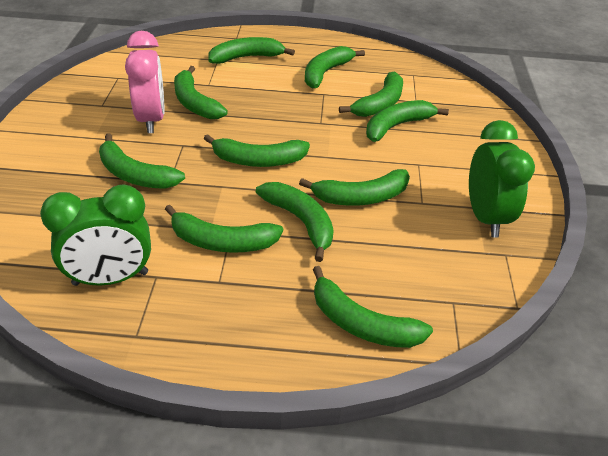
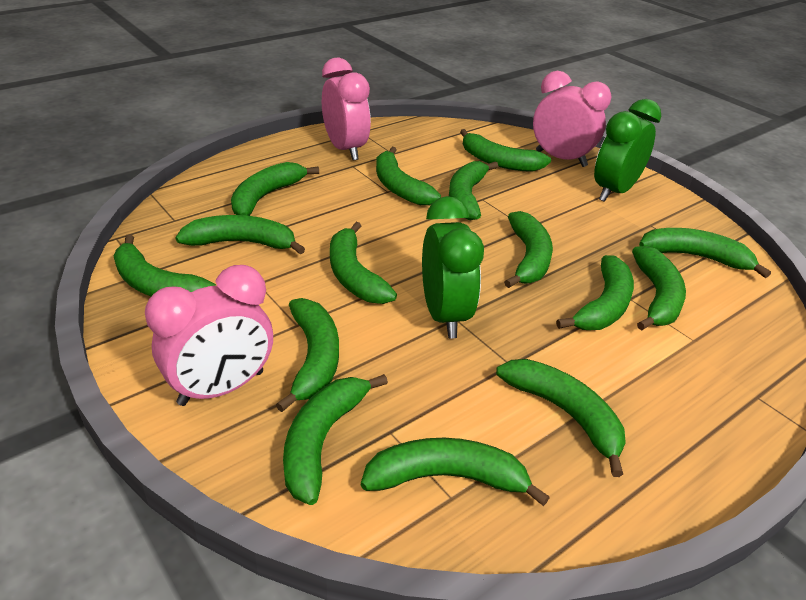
green banana: [99,133,185,189] [165,205,283,253] [174,66,228,119] [204,134,310,167] [208,37,295,64] [256,182,334,262] [299,169,410,206] [305,46,365,89] [313,266,433,348] [339,72,403,117] [366,100,449,142] = 11 -> [114,234,216,296] [175,215,305,254] [231,162,319,216] [276,298,339,412] [283,374,388,505] [330,222,397,304] [361,438,550,506] [376,147,441,205] [449,161,498,220] [460,129,551,172] [496,359,626,477] [504,211,553,288] [556,255,634,330] [632,246,686,331] [639,228,771,278] = 15
pink clock: [125,31,165,133] = 1 -> [145,265,273,406] [322,58,371,160] [533,71,611,167] = 3

